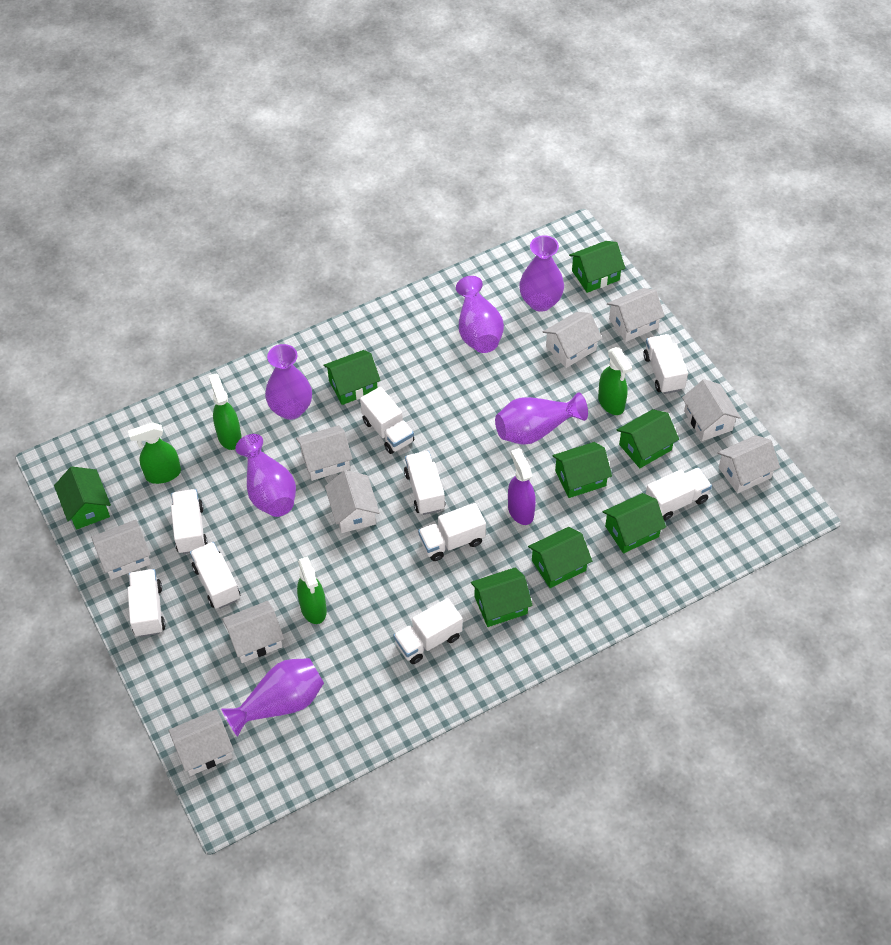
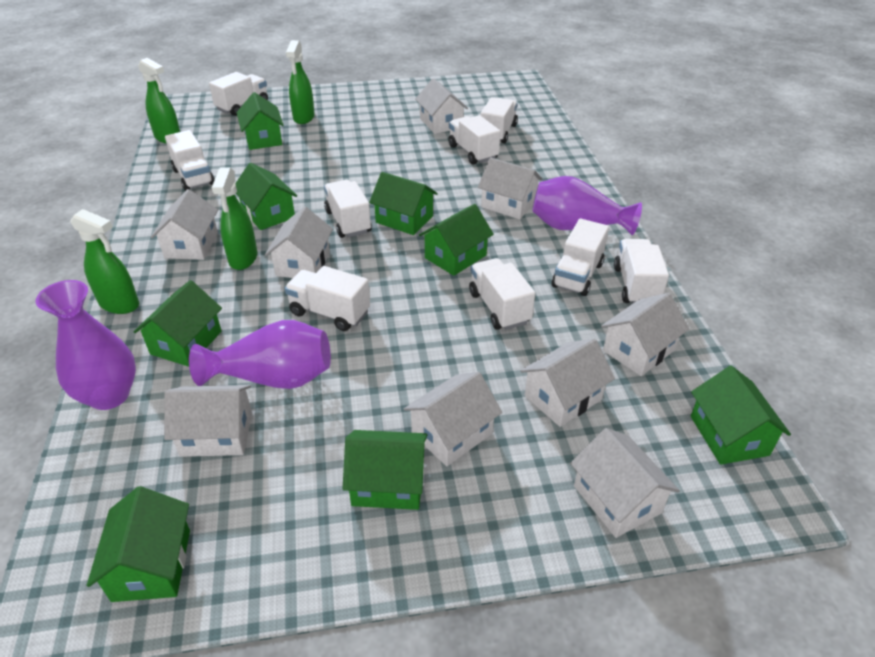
purple spray bottle: [508,448,536,525] = 1 -> none = 0
purple vase: [221,658,324,737] [235,434,296,517] [265,344,312,420] [456,276,504,353] [495,392,588,445] [519,235,564,312] = 6 -> [36,280,136,410] [189,320,331,389] [532,176,642,235] = 3

